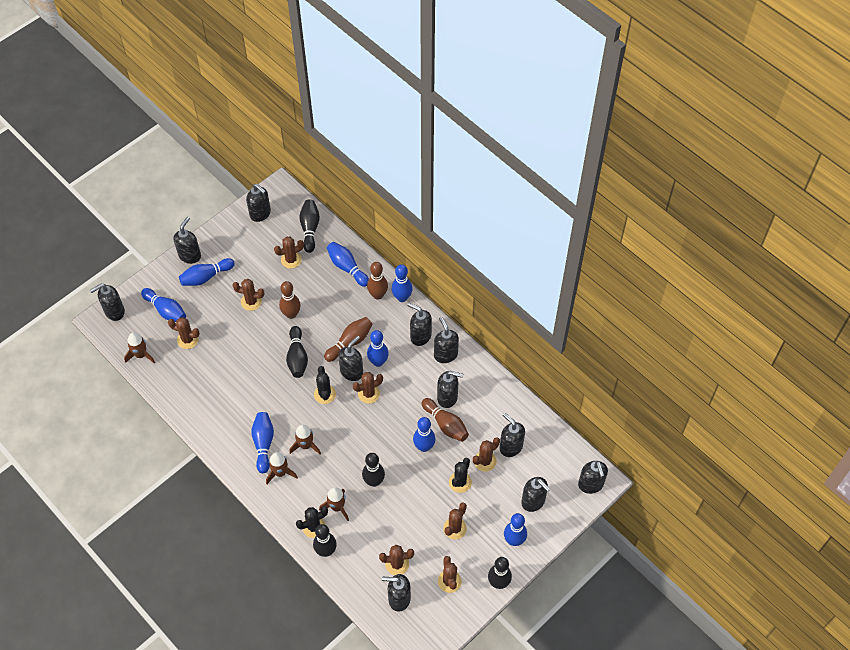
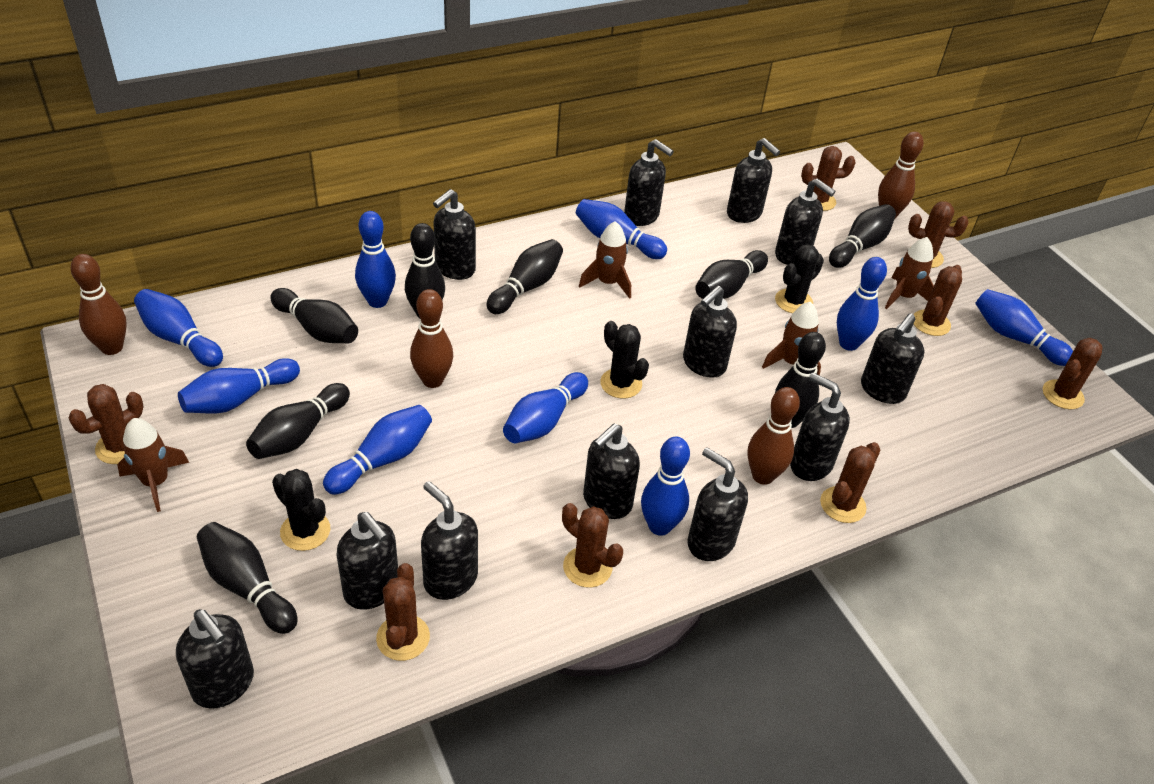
black bowling pin: [286,326,308,378] [299,199,320,253] [313,524,337,557] [362,453,385,487] [488,557,512,589] = 5 -> [197,522,298,634] [246,383,350,459] [270,288,358,343] [405,223,445,318] [487,239,563,314] [695,250,768,299] [775,332,826,428] [829,204,896,268] = 8
black soap dispenser: [90,284,125,321] [173,217,201,264] [246,184,271,222] [338,336,363,381] [382,574,411,612] [407,303,432,346] [434,317,459,363] [437,371,463,408] [499,413,525,457] [521,477,550,512] [578,461,608,494] = 11 -> [176,609,254,709] [337,512,398,610] [421,481,478,600] [433,189,476,280] [583,423,640,519] [624,139,674,226] [683,286,737,378] [687,448,748,561] [727,138,780,223] [775,178,836,265] [790,373,850,481] [861,313,924,404] = 12
blue bowling pin: [141,288,186,322] [179,258,235,286] [251,412,274,473] [327,242,369,287] [367,330,389,367] [392,264,413,302] [413,417,435,452] [504,513,527,546] = 8 -> [134,289,223,367] [178,358,300,413] [323,405,432,495] [355,211,396,308] [503,372,588,443] [576,199,667,259] [641,437,690,536] [837,257,887,351] [975,289,1073,366] = 9

